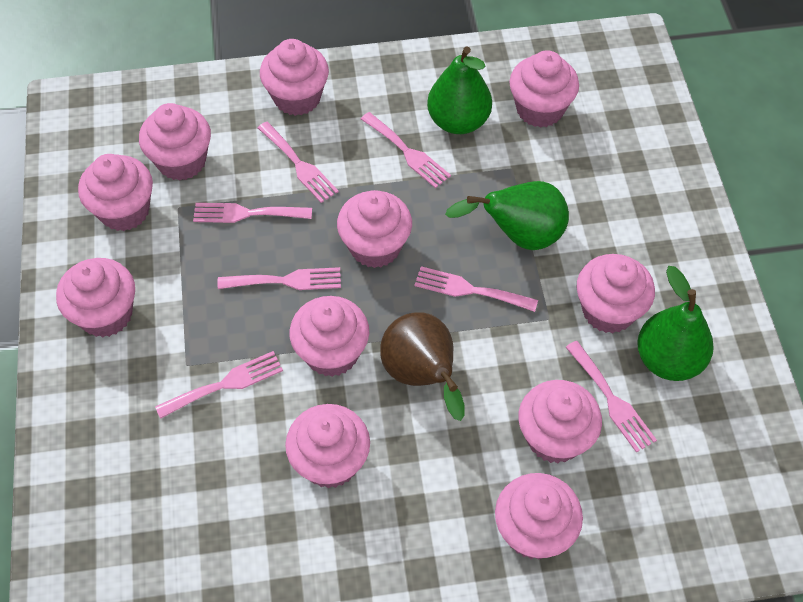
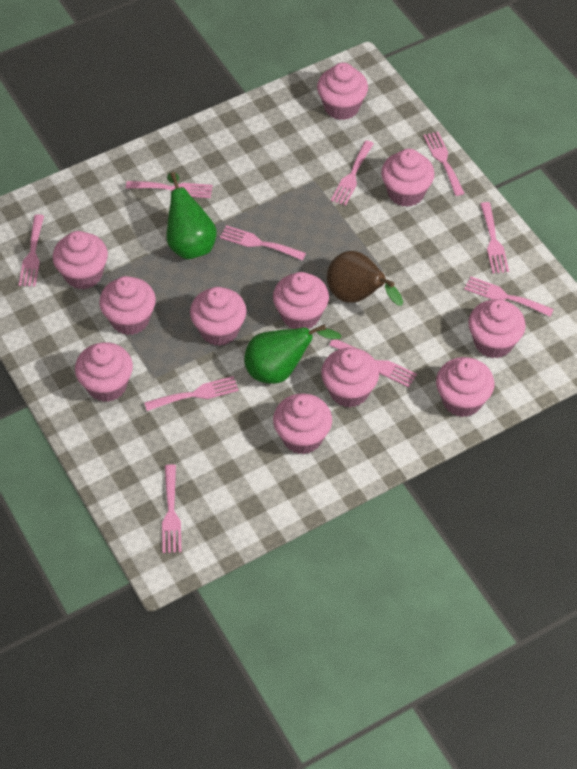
green pear: [427,46,492,134] [445,181,569,250] [637,266,714,381] = 3 -> [167,172,217,259] [244,324,342,384] = 2
pink fork: [155,351,283,419] [193,203,312,223] [217,267,341,290] [258,122,339,203] [361,112,451,188] [414,266,538,312] [566,341,657,453] = 7 -> [19,214,44,286] [126,181,213,198] [144,376,239,411] [162,464,181,553] [220,225,306,261] [329,339,417,387] [331,140,374,206] [423,132,464,196] [464,276,554,317] [480,202,509,273] = 10

